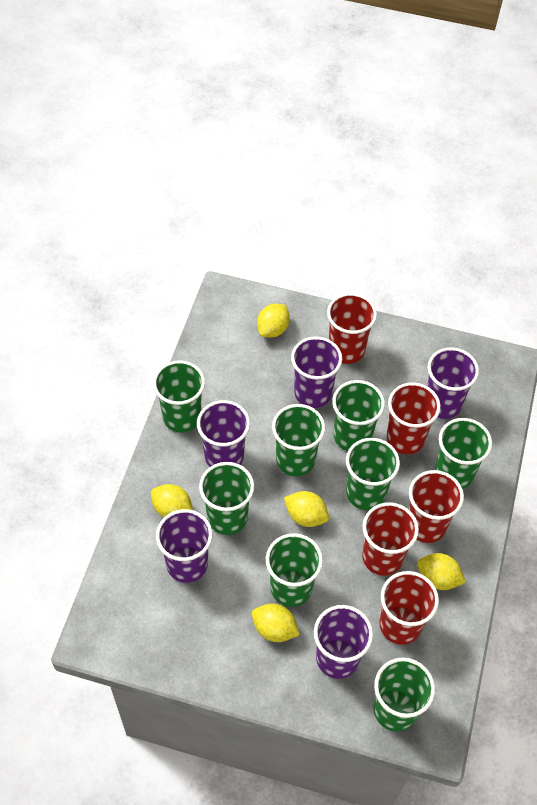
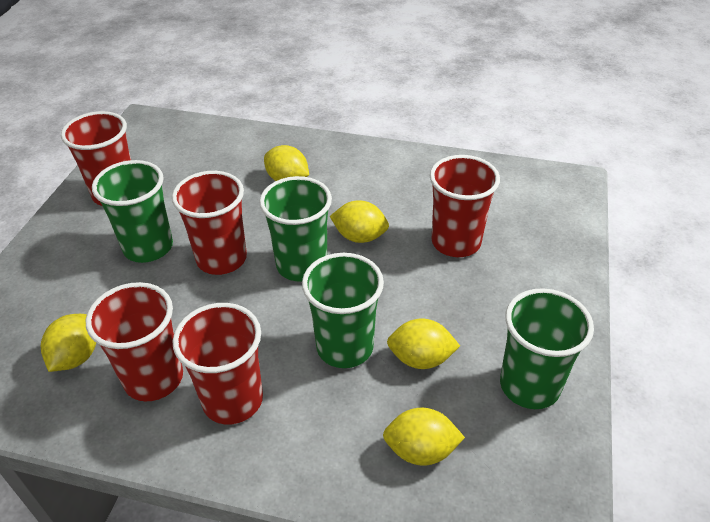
green cup: [153,360,205,433] [199,462,254,535] [266,533,323,607] [272,404,325,476] [332,380,385,451] [346,438,400,510] [373,658,435,732] [435,418,492,489] = 8 -> [92,160,173,263] [259,176,332,282] [302,253,384,368] [500,288,594,409] = 4
purple cup: [156,509,212,583] [197,400,250,467] [291,336,342,408] [314,605,373,679] [427,347,479,419] = 5 -> none = 0

